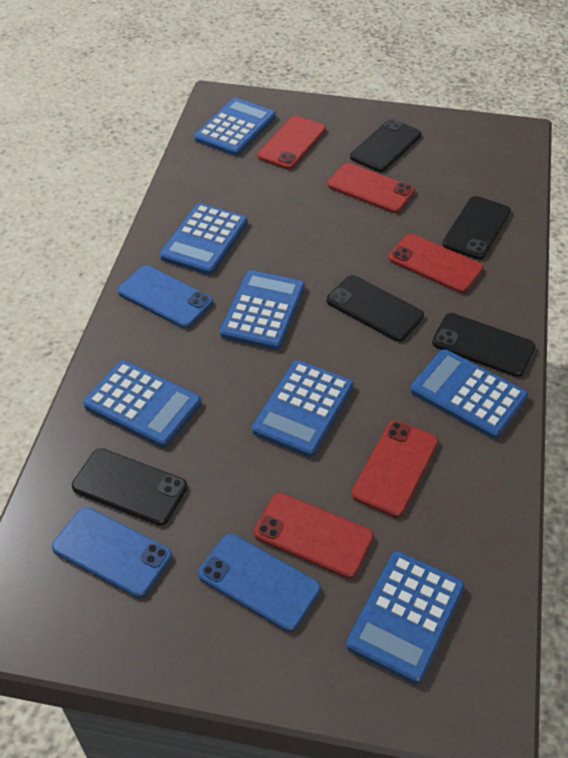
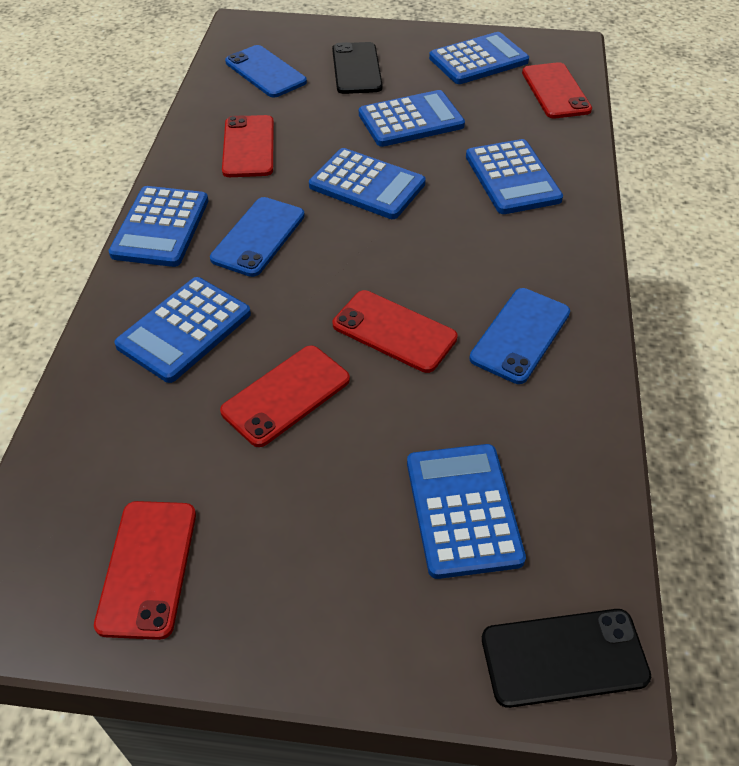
black phone: [72,448,188,525] [327,275,424,341] [350,119,421,172] [432,313,536,377] [442,196,511,260] = 5 -> [332,42,383,94] [482,609,651,708] = 2

